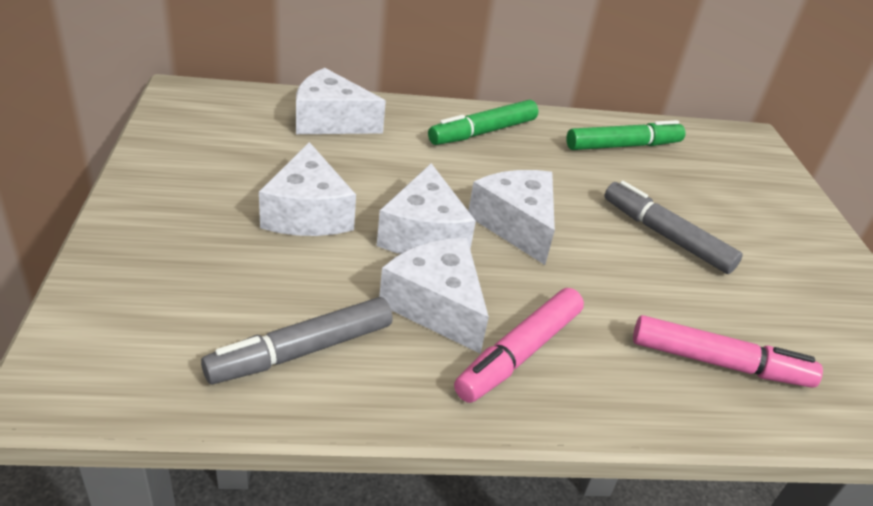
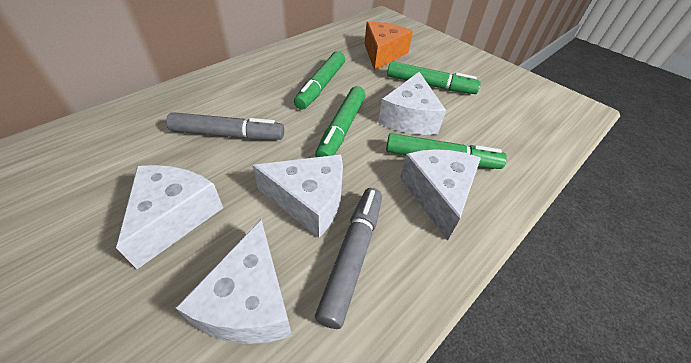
green marker: [428,100,538,145] [566,120,686,150] = 2 -> [294,51,345,110] [315,86,366,157] [386,133,507,169] [387,61,481,94] = 4
orange cheese: none = 0 -> [365,22,413,71] = 1
pink marker: [454,288,584,403] [633,315,823,388] = 2 -> none = 0

